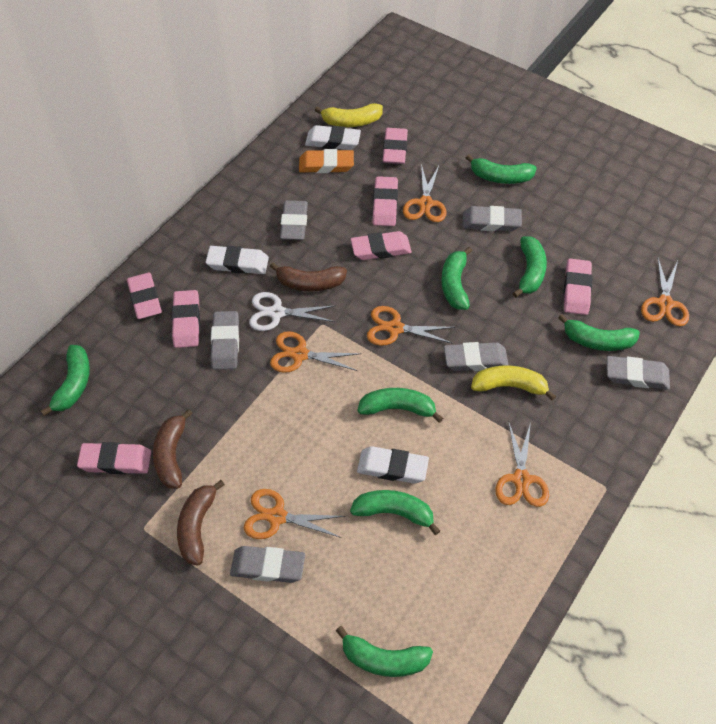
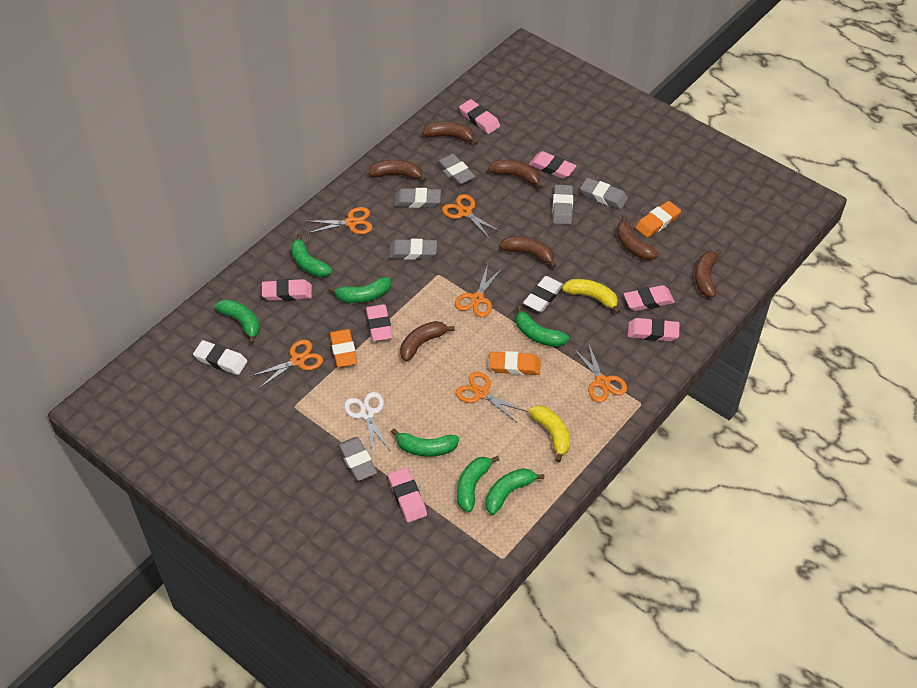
brown banana: [153,409,193,489] [177,480,225,566] [270,263,347,292] = 3 -> [369,160,427,182] [400,321,455,362] [422,122,478,145] [488,160,543,189] [500,236,556,268] [616,216,659,260] [695,249,722,297] = 7
green banana: [41,345,90,416] [336,626,433,677] [350,490,440,535] [358,388,443,423] [441,247,472,310] [466,155,537,184] [513,236,547,298] [558,314,640,351] = 8 -> [215,299,260,344] [291,234,332,277] [328,277,391,303] [391,428,459,457] [457,456,499,512] [485,468,544,515] [516,306,569,347] = 7
orange eraser: [299,149,354,173] = 1 -> [330,329,357,367] [489,351,541,375] [635,201,681,238] = 3
white eraser: [206,246,269,274] [305,125,361,150] [357,446,429,484] = 3 -> [193,340,247,375] [523,276,564,312] = 2

